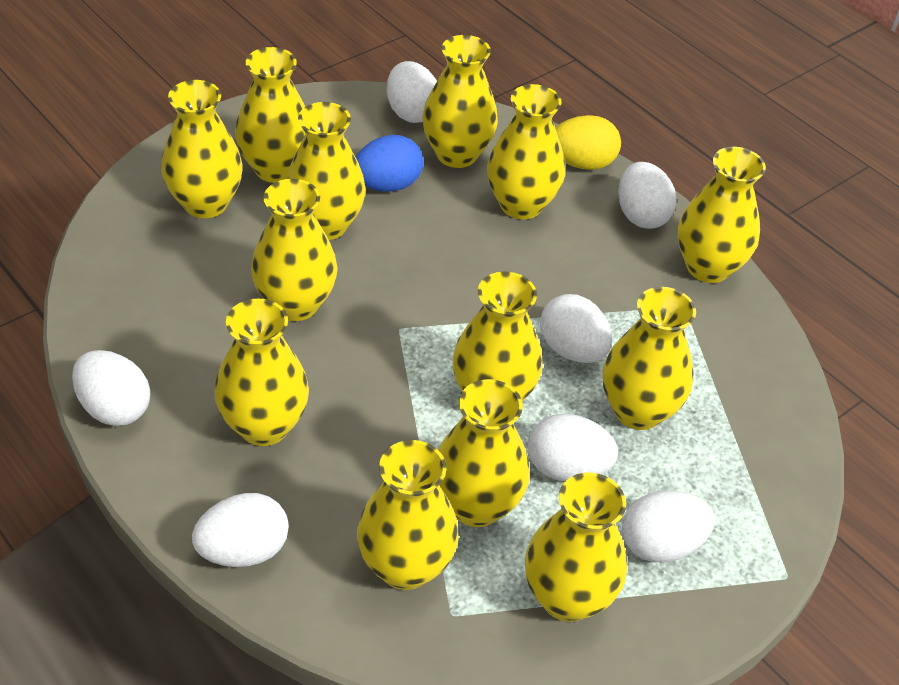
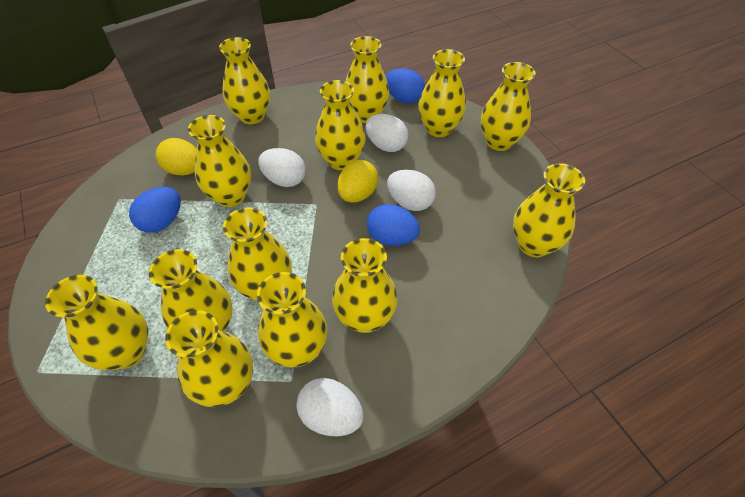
blue egg: [356,135,423,192] = 1 -> [129,187,181,233] [367,204,420,246] [386,68,425,103] = 3
white egg: [72,350,150,426] [192,493,289,567] [387,61,437,123] [528,414,618,481] [540,294,612,363] [618,162,677,229] [622,491,715,562] = 7 -> [258,148,306,187] [296,378,364,436] [365,114,408,152] [387,170,436,211] = 4
yellow egg: [555,115,621,170] = 1 -> [156,138,197,175] [337,160,378,203] = 2

